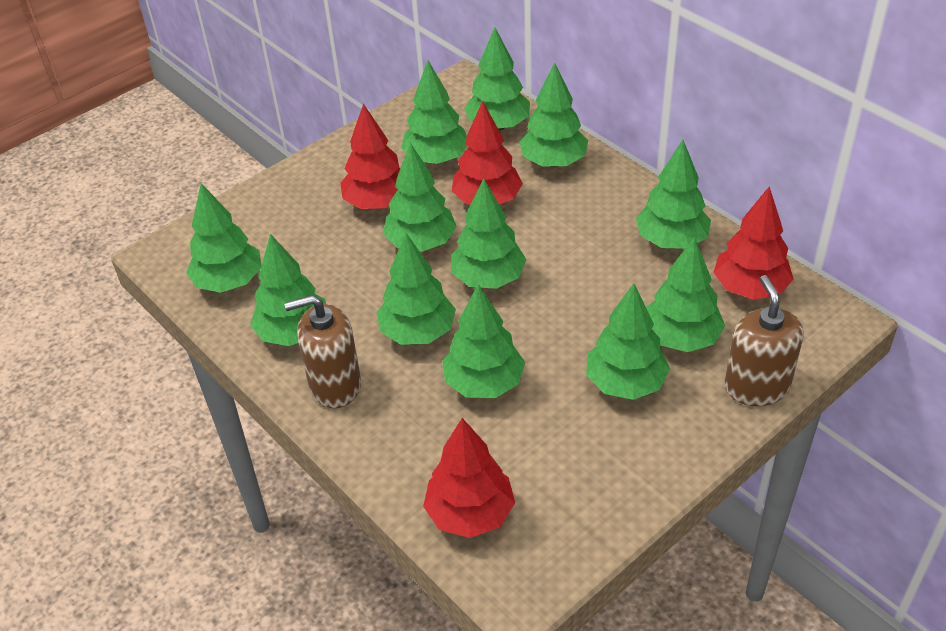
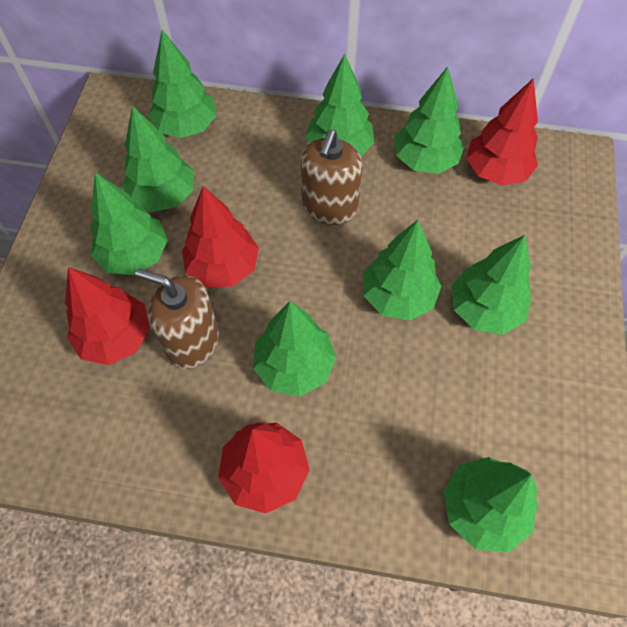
green tree: [186,183,261,293] [250,234,326,346] [377,233,456,345] [383,143,457,252] [401,60,467,164] [443,284,525,398] [451,178,527,289] [464,27,530,130] [520,62,588,167] [586,283,670,400] [636,140,711,249] [646,237,725,352] = 12 -> [90,172,168,275] [122,105,194,212] [148,30,217,138] [253,301,337,396] [305,54,374,157] [363,220,441,321] [394,66,464,174] [444,457,538,553] [451,235,532,335] = 9

